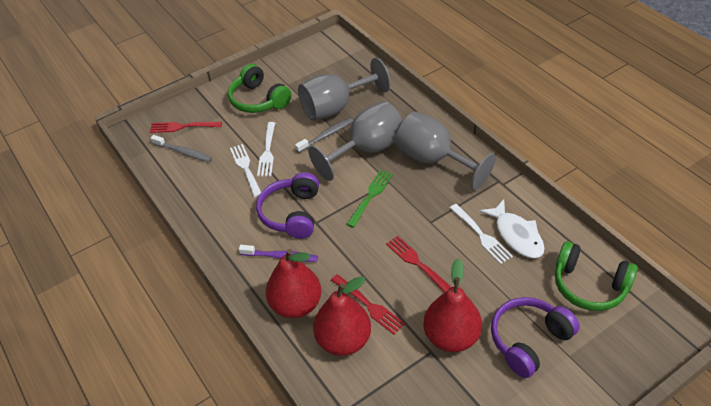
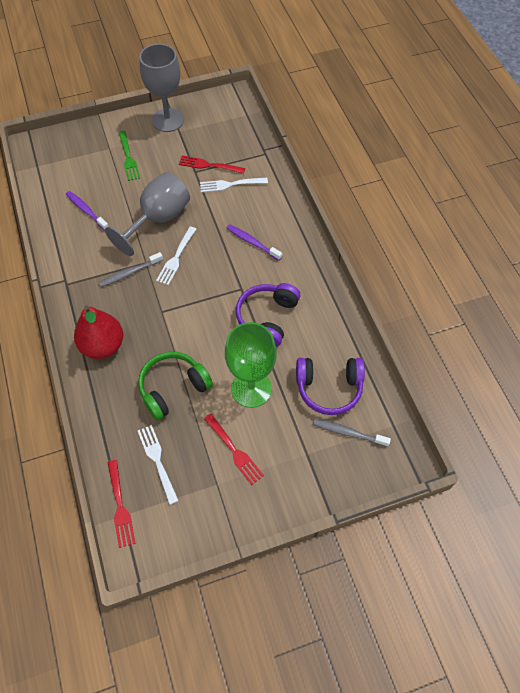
green goblet: none = 0 -> [225,322,277,408] = 1
green headphones: [228,64,291,113] [555,241,638,311] = 2 -> [138,352,213,420] = 1
grey goblet: [298,58,390,121] [308,101,403,181] [395,112,496,190] = 3 -> [105,172,190,256] [139,44,184,132] = 2
purple toothbrush: [239,245,318,262] = 1 -> [66,191,109,230] [227,224,282,260] = 2
red pear: [266,249,321,318] [313,276,371,356] [423,258,482,352] = 3 -> [74,305,123,359] = 1
white fish: [479,200,545,258] = 1 -> none = 0

